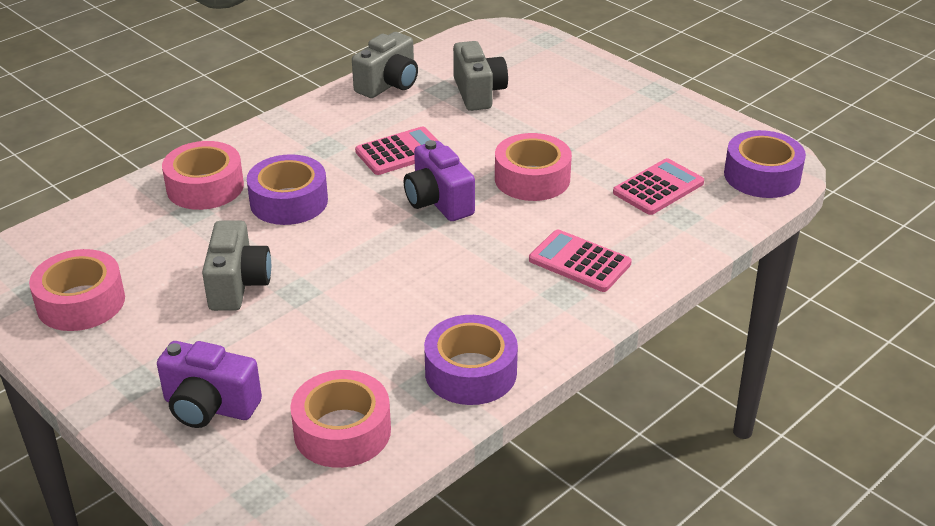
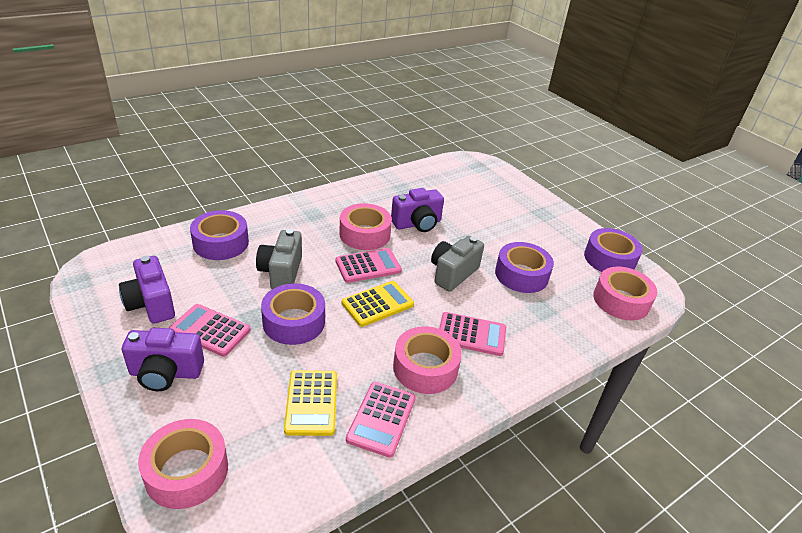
grey camera: [202,221,271,311] [352,32,418,98] [453,41,508,111] = 3 -> [256,229,302,289] [431,236,484,292] = 2
pink calculator: [355,126,439,175] [529,229,632,292] [613,158,704,215] = 3 -> [169,304,250,357] [335,248,402,283] [346,382,416,458] [439,312,506,356] = 4
purple camera: [157,341,262,428] [404,140,475,221] = 2 -> [119,256,175,324] [122,328,204,391] [391,188,444,232] = 3
purple tape: [247,154,328,225] [424,315,518,405] [724,130,806,198] = 3 -> [190,210,249,260] [261,283,325,345] [495,242,554,293] [584,228,643,272] = 4
yellow calculator: none = 0 -> [284,370,337,436] [342,281,414,327] = 2

